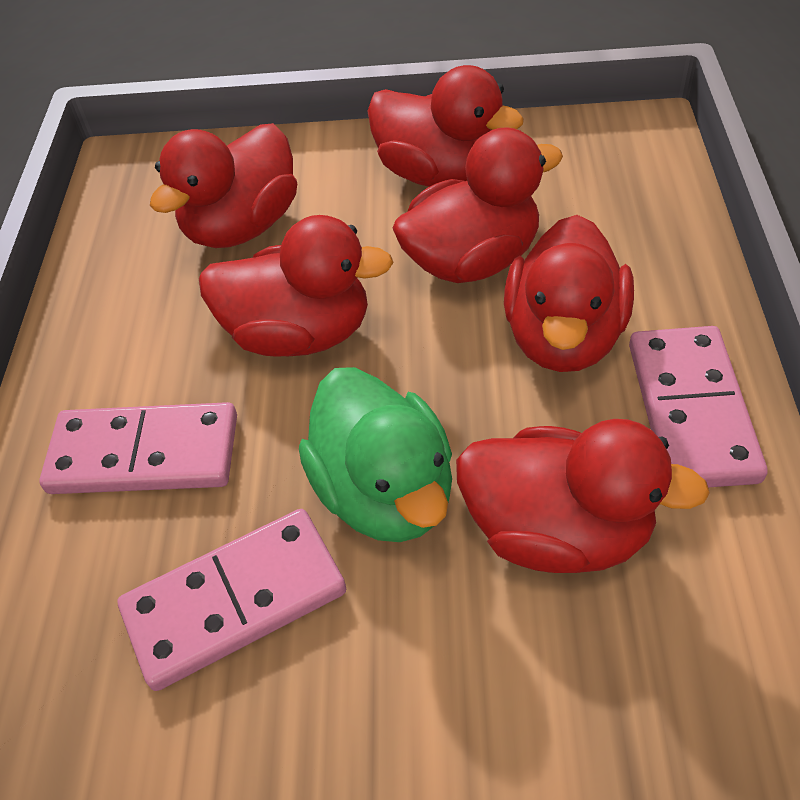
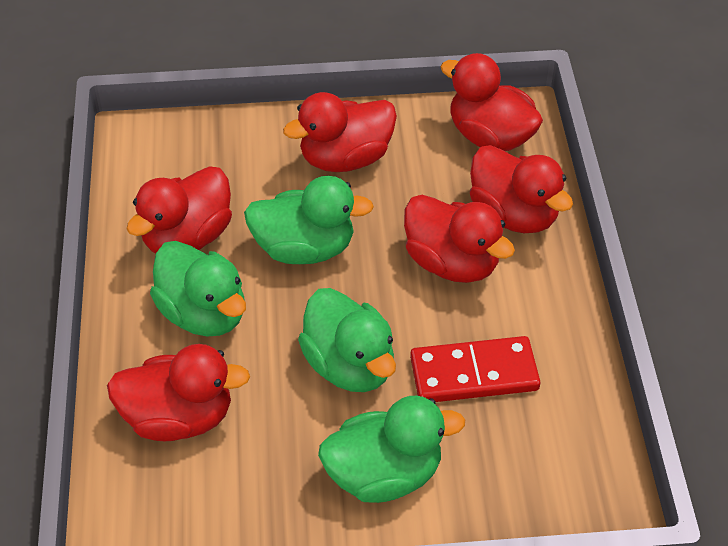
green duck: [299,367,452,542] = 1 -> [150,241,246,337] [244,176,374,264] [298,288,396,392] [318,396,465,503] = 4
pink domino: [39,402,237,494] [117,509,346,691] [629,326,768,487] = 3 -> none = 0
red domino: none = 0 -> [410,336,540,402] = 1

